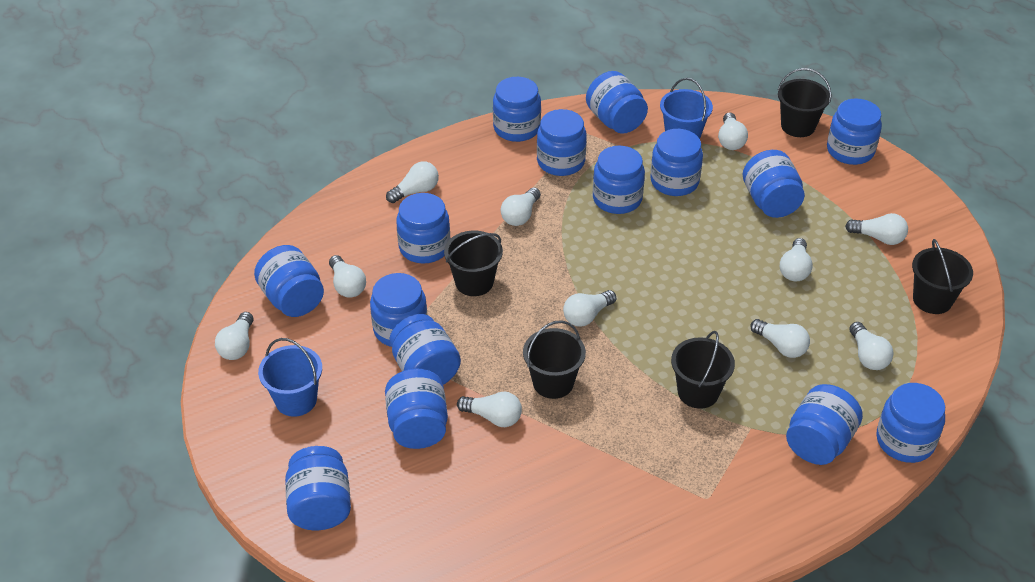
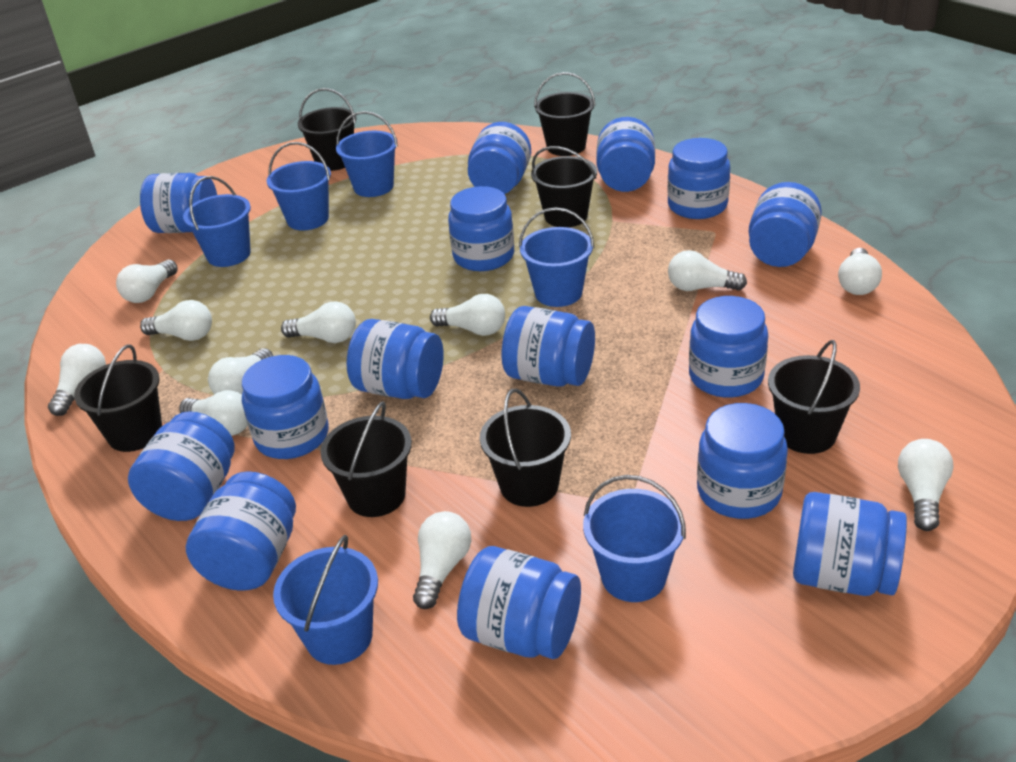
black bucket: [444,230,503,296] [523,320,586,399] [671,331,735,409] [778,68,831,137] [912,239,973,314] = 5 -> [74,345,162,452] [298,88,356,171] [320,402,412,517] [480,389,571,507] [531,146,597,227] [534,72,596,156] [768,340,860,454] = 7
blue bucket: [258,338,322,417] [660,78,713,139] = 2 -> [183,176,251,267] [267,142,331,231] [273,535,378,665] [336,111,398,197] [519,207,594,307] [583,475,686,602] = 6

